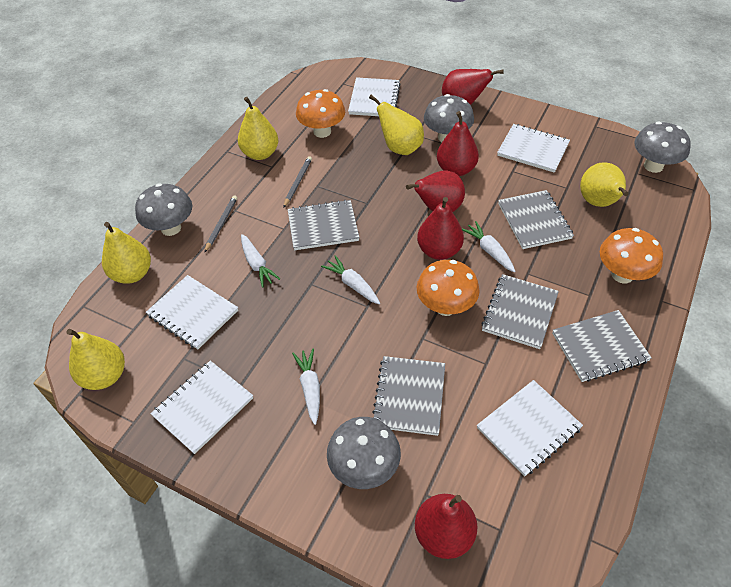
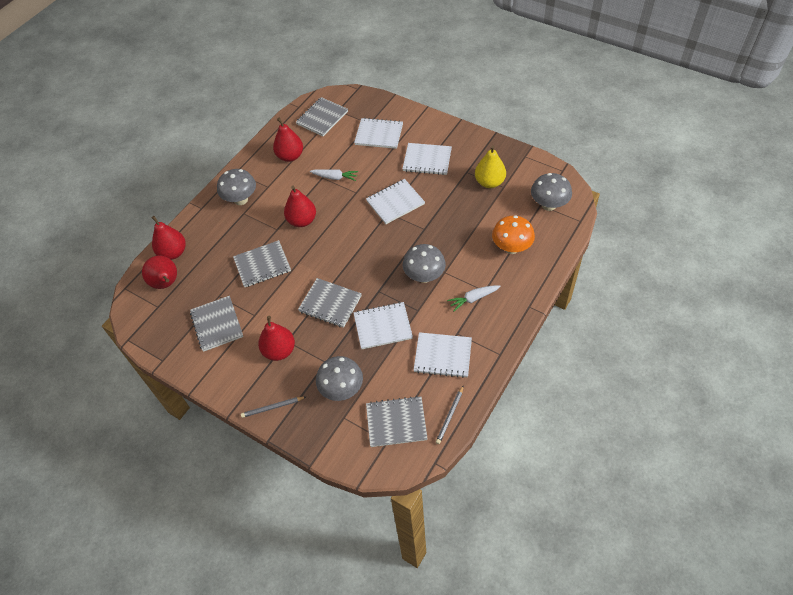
orange mushroom: [296,89,345,138] [417,260,480,316] [600,228,663,283] = 3 -> [492,215,535,254] = 1
white carrot: [241,234,280,288] [292,349,320,425] [321,255,380,304] [462,221,515,272] = 4 -> [310,169,358,181] [447,285,500,311] = 2
yellow pear: [66,329,125,390] [102,222,151,284] [238,97,278,160] [369,95,424,155] [580,162,629,207] = 5 -> [475,145,506,188] = 1

